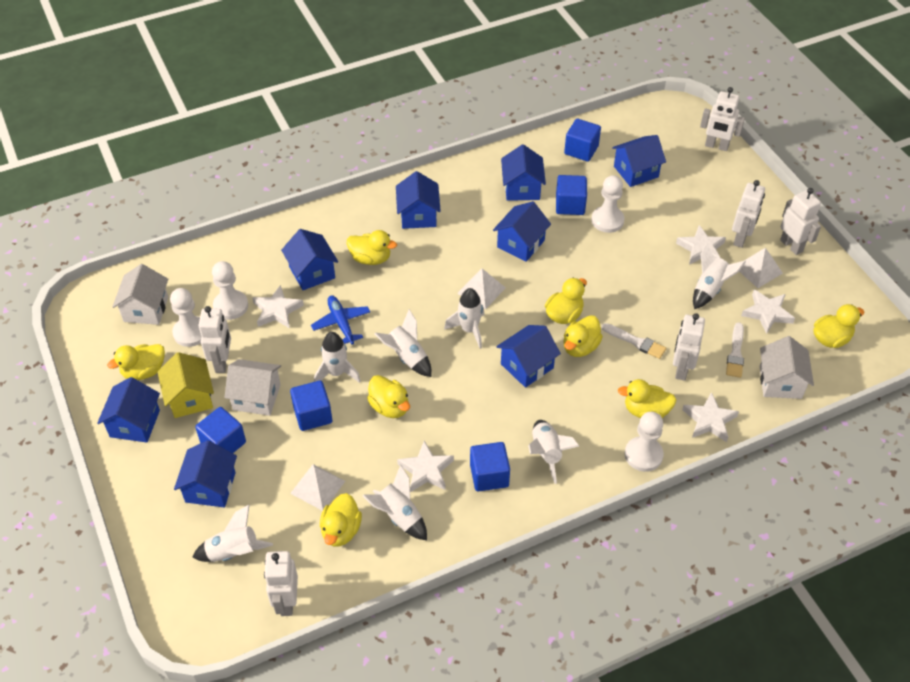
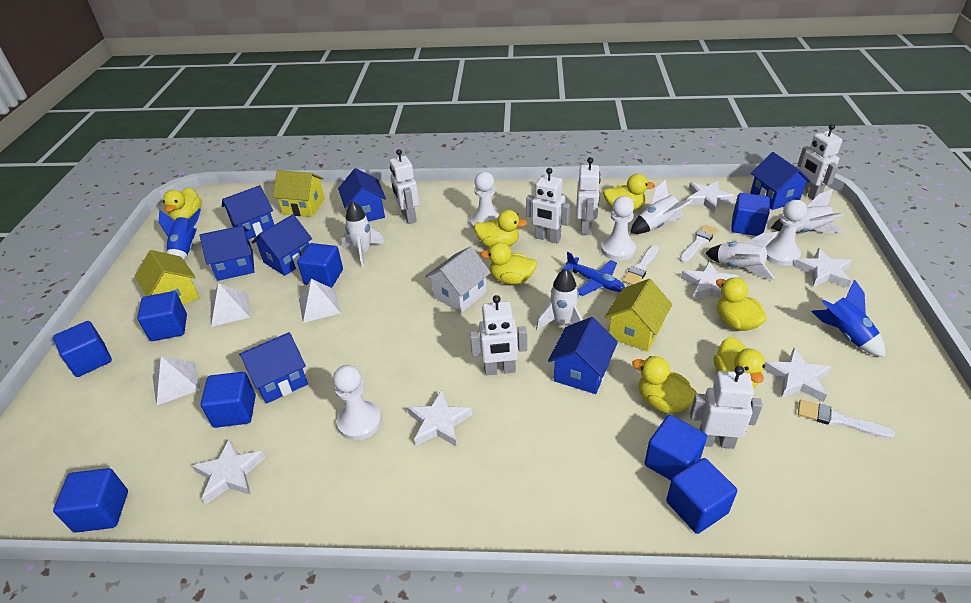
blue cube: [195,407,246,453] [290,381,332,431] [470,442,510,492] [556,175,587,215] [564,119,601,162] = 5 -> [53,321,112,377] [53,468,128,533] [137,291,187,341] [200,372,256,428] [297,243,343,288] [645,415,707,480] [666,458,737,534] [731,193,770,236] = 8
blue house: [97,377,160,443] [174,440,237,507] [281,229,338,290] [396,171,441,229] [493,201,551,262] [497,325,561,388] [501,144,546,201] [612,135,666,187] = 8 -> [200,225,254,281] [222,185,274,240] [239,332,308,404] [252,214,312,276] [338,168,386,222] [548,317,618,394] [750,152,811,210] = 7
blue rocket: none = 0 -> [159,208,201,260] [811,280,885,357] = 2
white brush: [602,323,666,359] [726,322,744,378] = 2 -> [622,245,659,285] [679,225,718,263] [798,400,895,439] = 3
white house: [112,264,168,325] [225,359,281,416] [760,336,814,399] = 3 -> [425,246,491,313] = 1
white rocket: [192,504,273,562] [314,332,361,383] [363,465,427,540] [374,309,432,377] [444,288,484,349] [528,420,579,484] [693,243,746,309] = 7 -> [341,201,385,268] [536,269,583,330] [630,179,693,234] [706,232,778,280] [771,189,844,234] = 5
white star: [252,285,304,328] [397,441,454,492] [676,225,726,265] [682,392,739,442] [741,289,795,334] = 5 -> [192,439,265,504] [407,390,472,447] [681,261,738,299] [687,181,735,213] [764,348,831,402] [794,248,852,288] = 6
yellow duck: [107,344,165,380] [320,493,362,546] [347,230,397,265] [367,375,410,418] [545,278,587,324] [563,315,603,357] [618,379,676,418] [813,304,864,348] = 8 -> [163,187,202,220] [474,210,527,247] [480,242,537,284] [603,174,655,210] [632,356,697,413] [714,337,765,389] [716,277,767,331] = 7
yellow house: [157,352,214,418] = 1 -> [135,250,199,305] [273,170,325,217] [605,279,672,352] = 3

